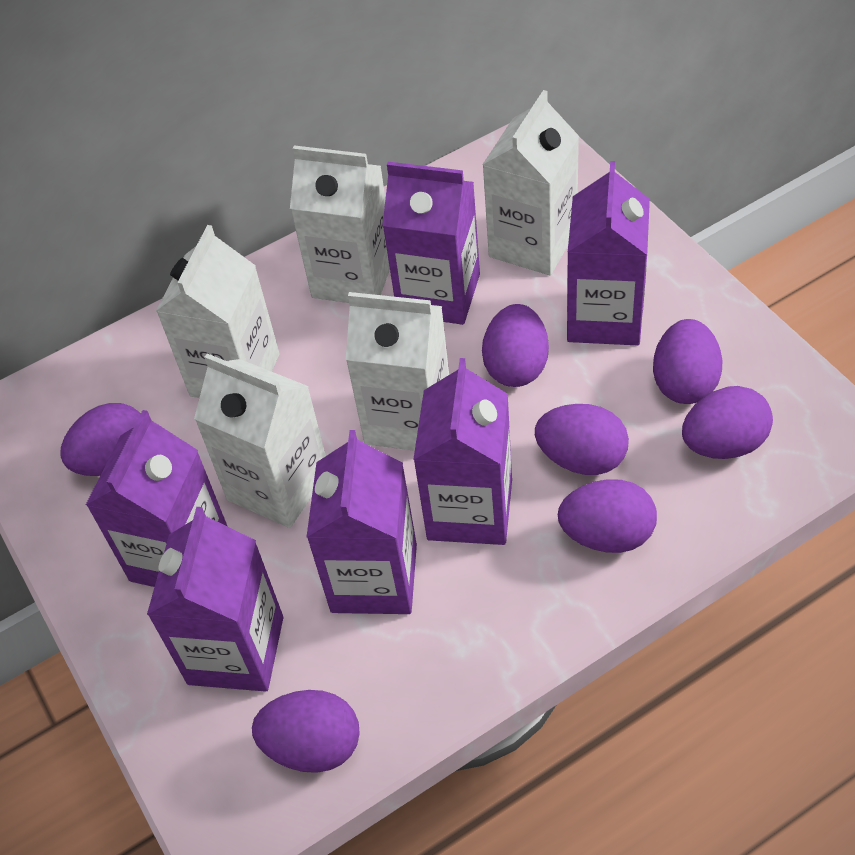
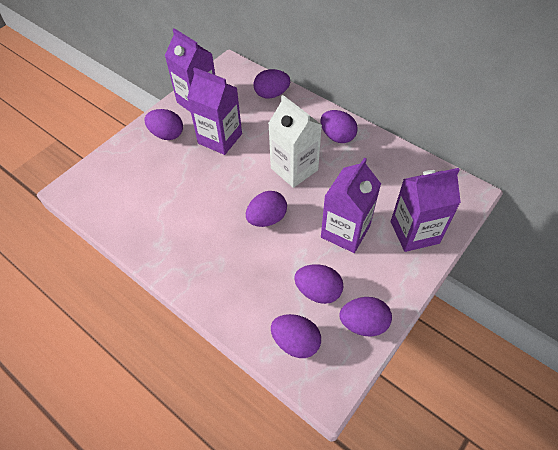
purple carton: [86,410,228,587] [147,507,284,692] [307,430,417,614] [382,162,480,325] [413,358,512,545] [567,161,650,346] = 6 -> [165,28,215,112] [187,67,242,155] [321,157,381,253] [391,168,461,252] = 4
white carton: [156,225,279,398] [194,354,326,528] [290,145,390,303] [346,292,449,451] [482,90,579,275] = 5 -> [268,95,322,188] = 1

